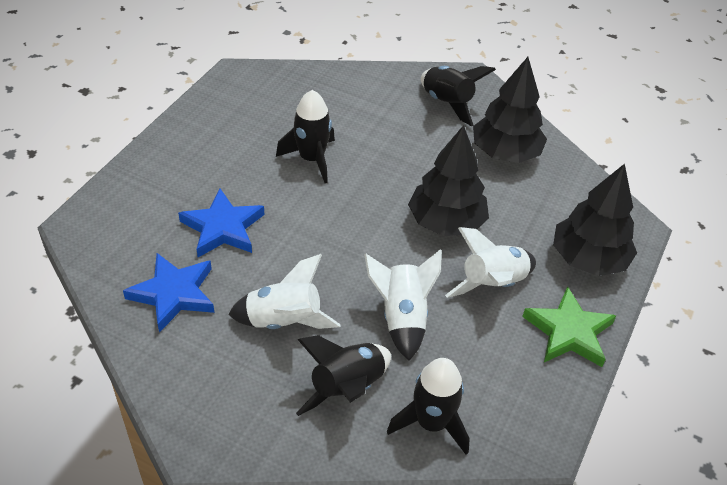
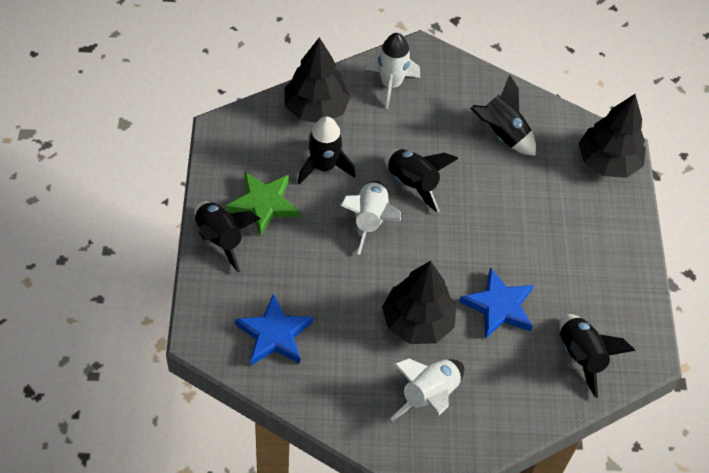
black rocket: [276,90,335,183] [296,335,391,416] [387,358,470,455] [421,66,496,126] = 4 -> [195,202,261,272] [298,116,356,185] [384,149,459,213] [470,74,536,156] [559,314,635,398] = 5

